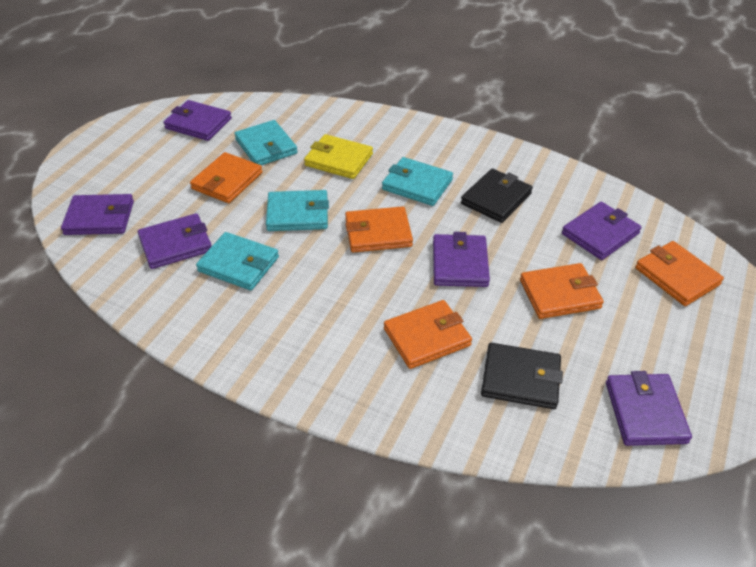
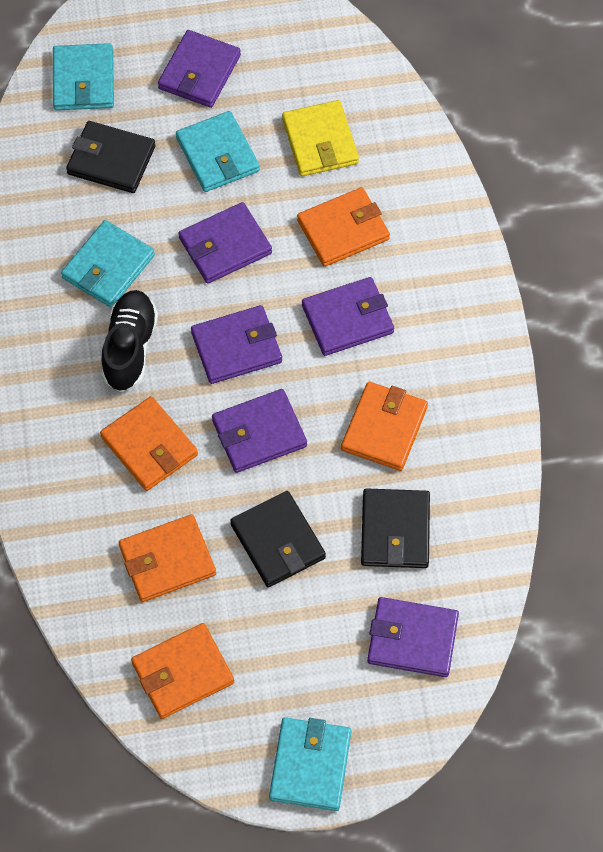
black shoe: none = 0 -> [101,290,158,392] = 1
black wallet: [461,169,533,223] [481,343,563,409] = 2 -> [66,121,156,193] [230,491,326,587] [361,488,430,568] = 3

